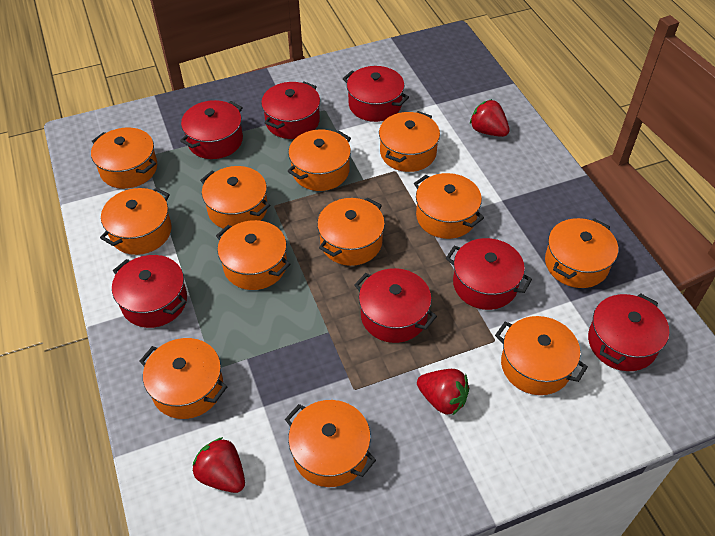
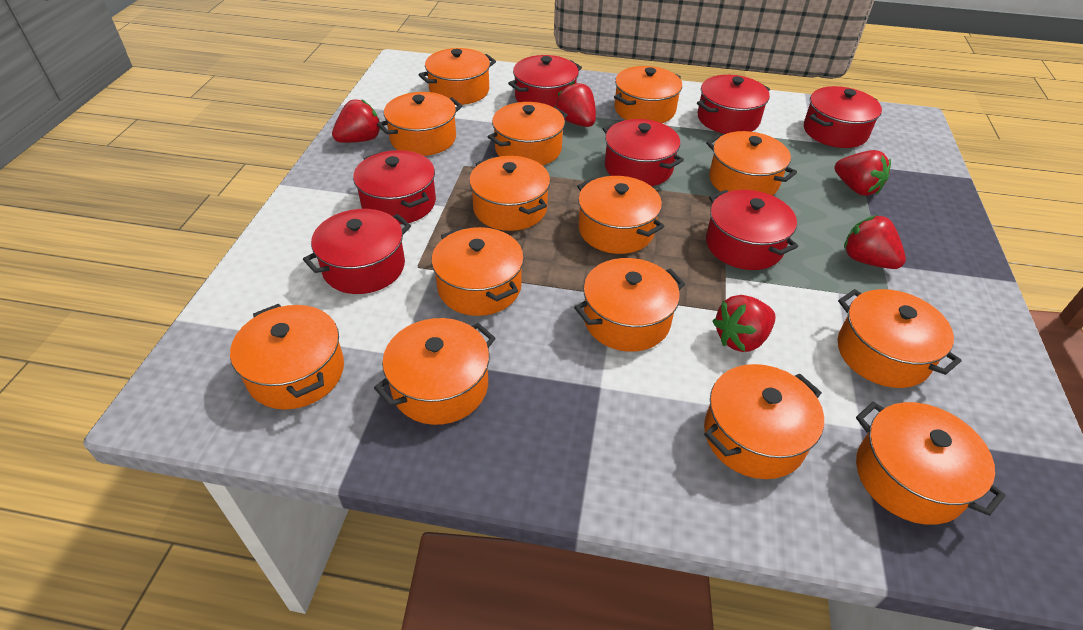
orange pot: [91,127,157,189] [100,187,172,255] [140,338,227,419] [200,166,270,229] [216,220,290,290] [285,400,376,487] [288,130,351,191] [317,197,385,266] [379,111,440,172] [414,173,484,239] [495,316,588,395] [545,218,618,288] = 12 -> [230,304,344,410] [374,318,496,425] [377,92,462,156] [418,48,496,105] [431,227,524,316] [469,156,550,231] [488,102,568,166] [574,258,685,352] [577,176,664,254] [614,66,682,123] [704,364,824,479] [706,131,797,196] [838,289,961,388] [856,401,1006,525] = 14
red strawberry: [193,437,245,493] [417,369,469,416] [470,99,510,137] = 3 -> [332,99,380,143] [555,82,596,127] [713,295,776,352] [834,150,891,196] [844,215,906,269] = 5

